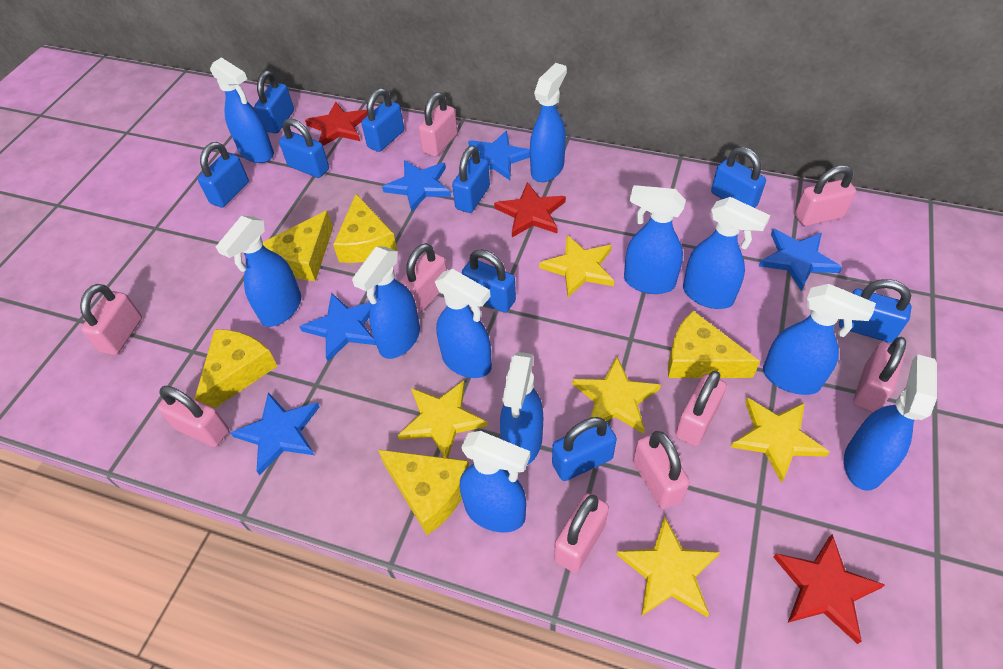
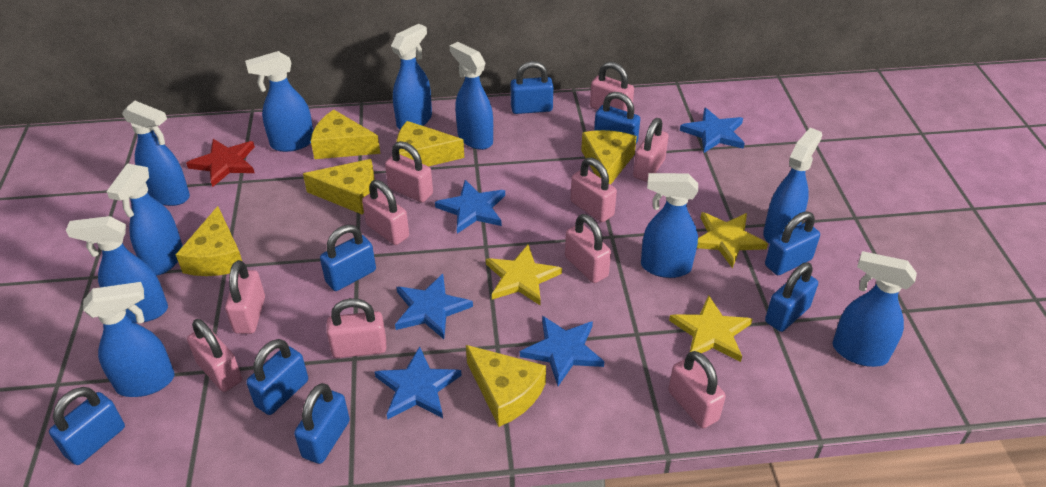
blue padlock: [198,142,249,207] [254,71,294,133] [279,119,329,178] [361,88,404,152] [452,146,490,213] [462,249,516,313] [552,417,617,481] [711,147,766,208] [839,279,912,343] = 9 -> [49,387,125,465] [246,339,308,415] [294,383,350,464] [320,225,376,291] [511,61,553,114] [594,92,640,143] [765,211,820,275] [765,262,818,332] = 8
blue spray bottle: [210,57,274,163] [216,216,301,327] [352,246,420,359] [435,269,492,378] [460,431,530,532] [500,352,543,465] [530,63,567,182] [624,185,686,294] [683,197,770,309] [763,284,876,395] [844,354,937,491] = 11 -> [66,216,168,323] [83,282,175,397] [106,163,183,276] [122,101,190,206] [245,51,313,152] [391,24,432,129] [450,42,493,150] [641,173,698,278] [763,128,822,244] [833,251,917,367] = 10
pink padlock: [80,284,142,355] [157,386,229,447] [399,243,447,313] [418,92,457,157] [554,493,609,573] [633,431,690,509] [676,371,727,446] [795,165,856,226] [853,337,906,413] = 9 -> [187,319,242,392] [225,260,265,334] [327,298,386,358] [362,180,409,245] [385,141,433,202] [565,214,611,283] [571,158,617,222] [590,62,634,111] [633,118,669,182] [668,351,726,428] = 10
red star: [305,101,368,146] [494,182,566,237] [773,534,885,644] = 3 -> [186,139,255,187] = 1
yellow cheese: [195,329,277,408] [263,210,333,281] [333,194,397,263] [378,450,469,535] [668,311,760,378] = 5 -> [176,206,242,276] [303,159,375,215] [311,110,380,159] [397,121,464,166] [466,345,546,427] [581,130,637,185] = 6
yellow star: [398,380,488,458] [539,235,614,297] [572,356,661,434] [616,516,720,617] [731,397,830,483] = 5 -> [486,244,562,305] [669,295,753,362] [697,212,768,268] = 3

